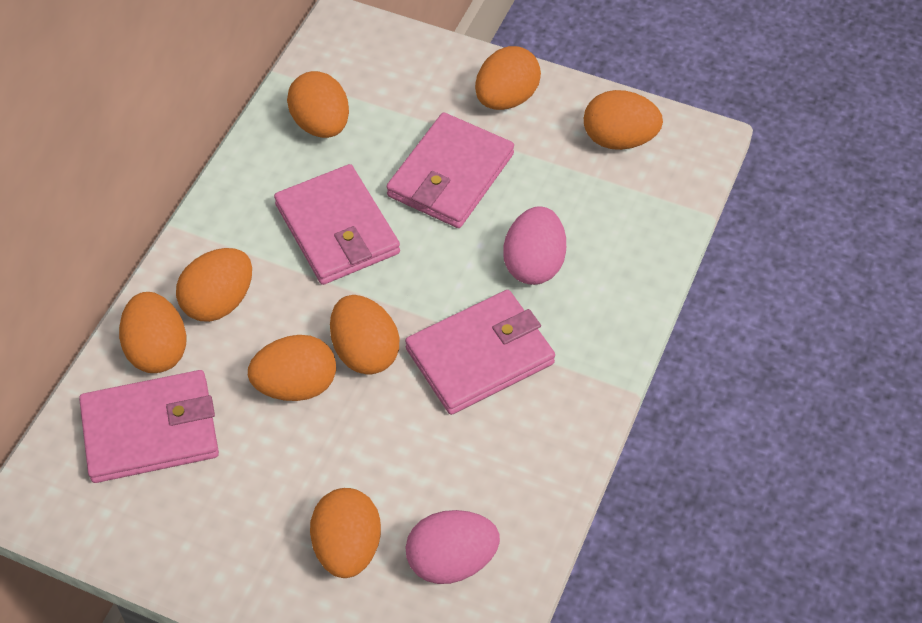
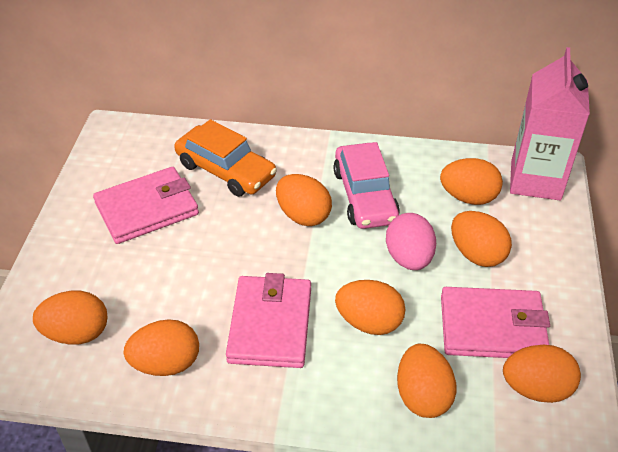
orange car: none = 0 -> [174,119,277,197] = 1
pink car: none = 0 -> [333,142,400,229] = 1
pink carton: none = 0 -> [510,47,590,200] = 1
pink egg: [405,510,500,584] [503,206,566,285] = 2 -> [386,213,436,270] = 1
pink wallet: [79,370,219,483] [274,164,400,285] [386,113,514,228] [405,290,555,415] = 4 -> [93,167,199,244] [226,273,311,368] [441,287,550,358] = 3

